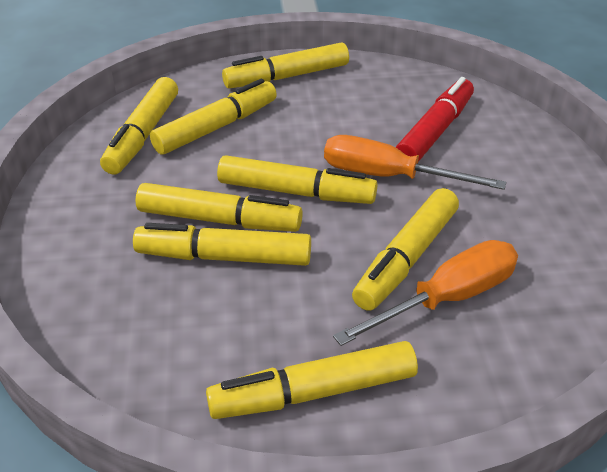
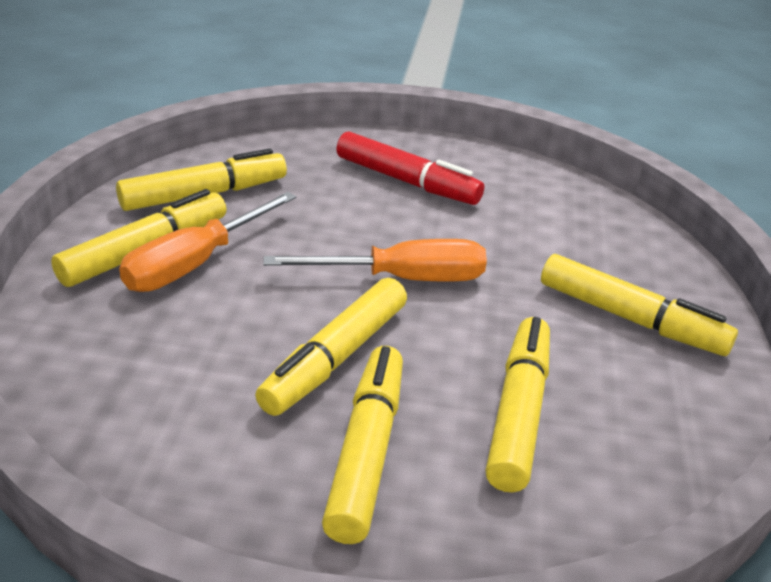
yellow marker: [100,77,178,174] [133,223,311,266] [136,183,303,232] [150,79,277,155] [206,341,418,419] [217,155,378,204] [222,42,349,88] [352,188,459,311] = 8 -> [51,189,227,287] [116,148,287,211] [255,278,407,416] [322,346,403,544] [486,317,550,493] [541,254,738,356] = 6

